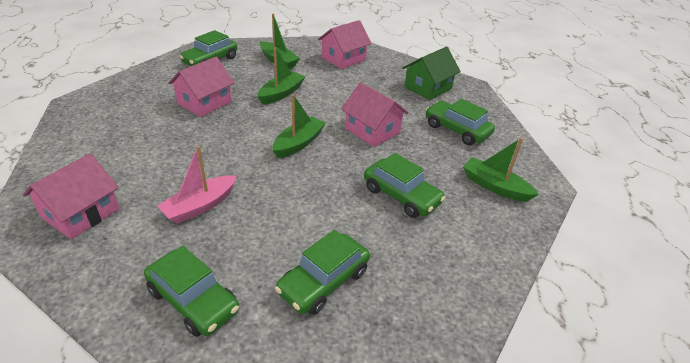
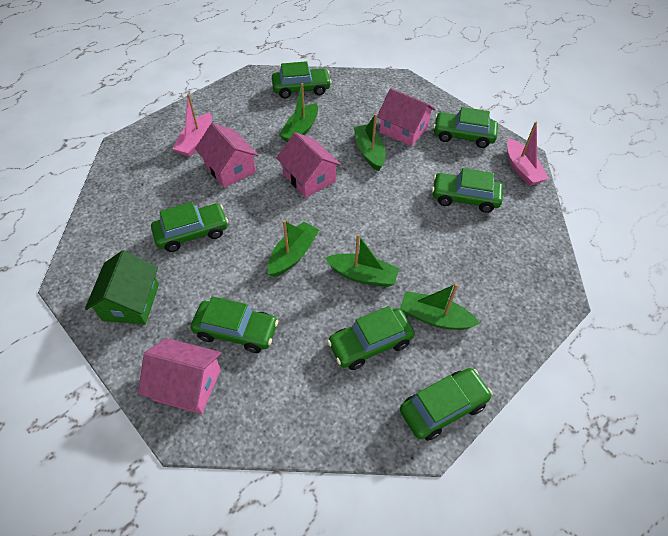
green boat: [257,47,305,104] [260,14,300,69] [273,94,326,158] [463,137,539,202] = 4 -> [267,220,319,277] [279,83,318,142] [325,234,399,287] [354,114,386,171] [400,283,480,330] = 5
green car: [144,246,239,337] [180,30,237,66] [275,230,370,315] [364,153,445,218] [425,99,495,145] = 5 -> [151,202,228,252] [191,296,278,353] [272,61,331,98] [327,306,415,370] [400,368,492,441] [432,168,503,213] [433,107,498,148] = 7
pink boat: [157,146,237,224] = 1 -> [172,94,212,157] [507,122,549,186] = 2

